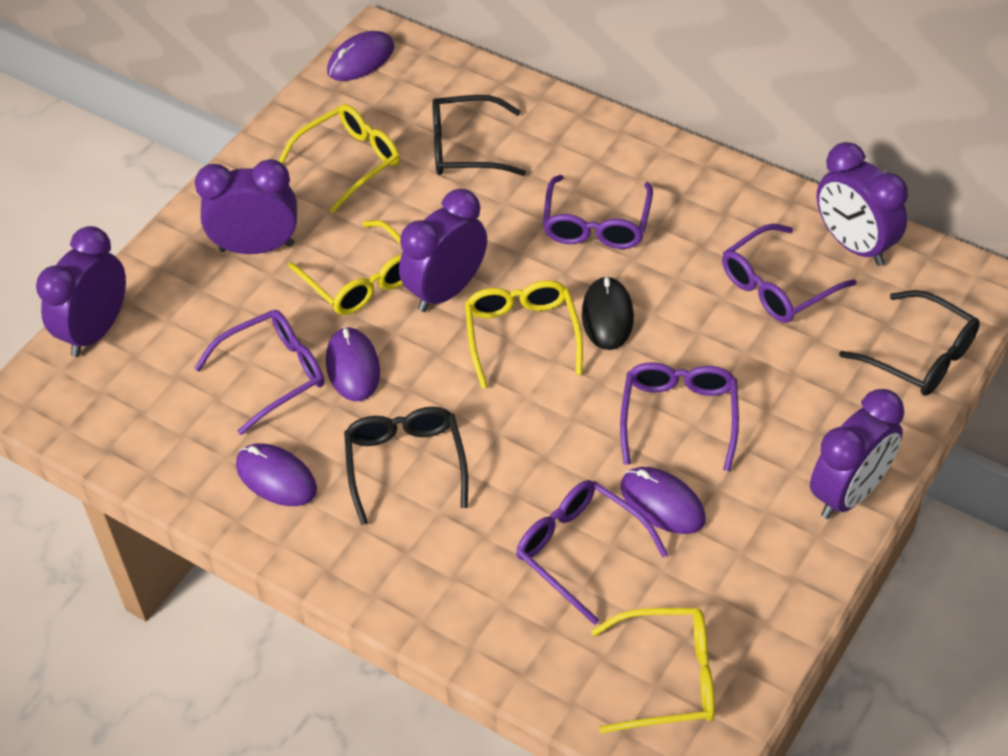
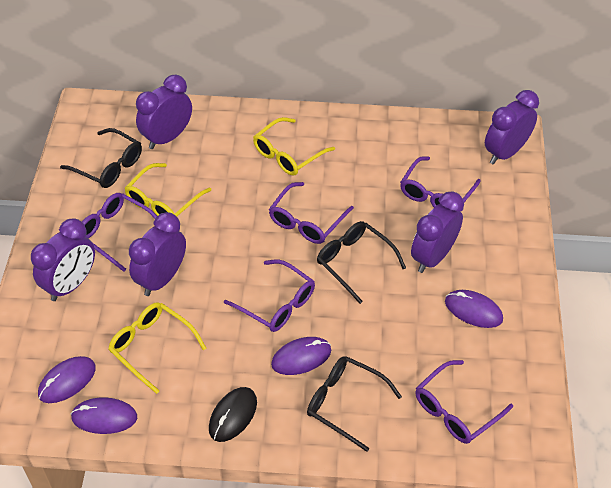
yellow glasses: [279,104,400,213] [288,220,403,315] [465,280,583,389] [591,608,715,733] = 4 -> [108,302,207,394] [125,163,211,217] [253,117,335,176] = 3

